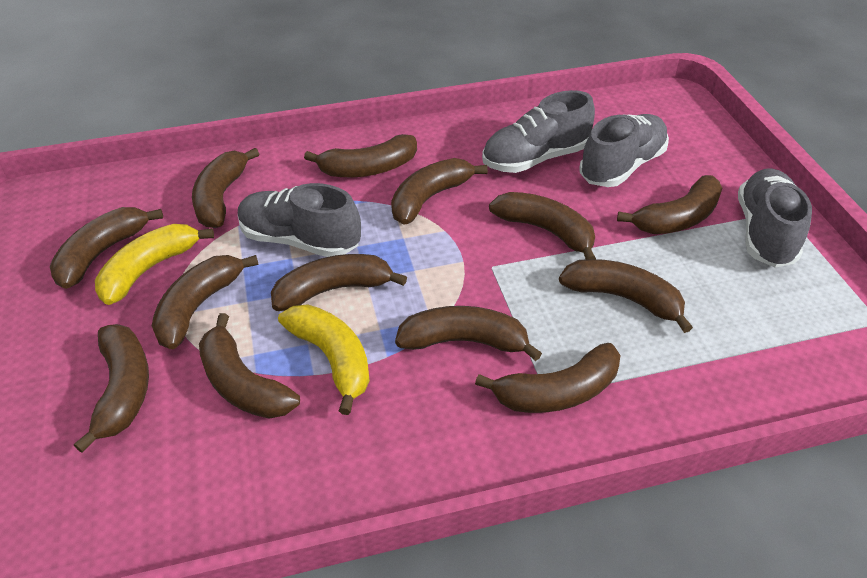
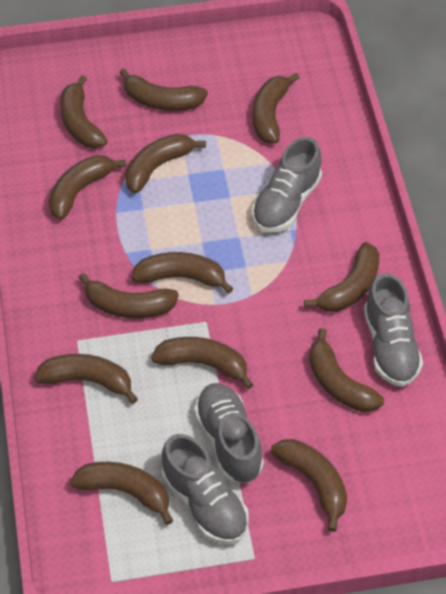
yellow banana: [95,224,214,305] [278,304,370,415] = 2 -> none = 0

